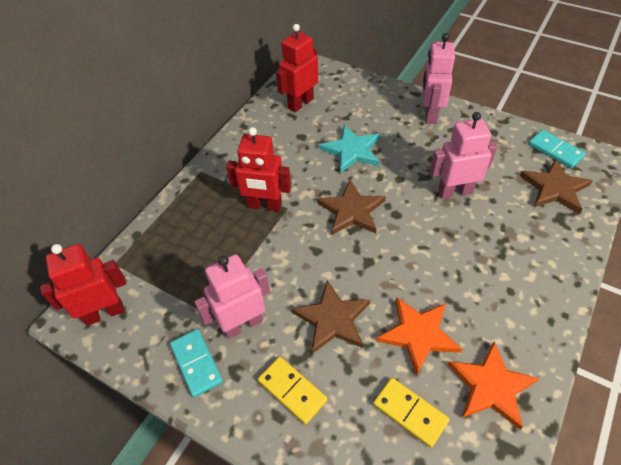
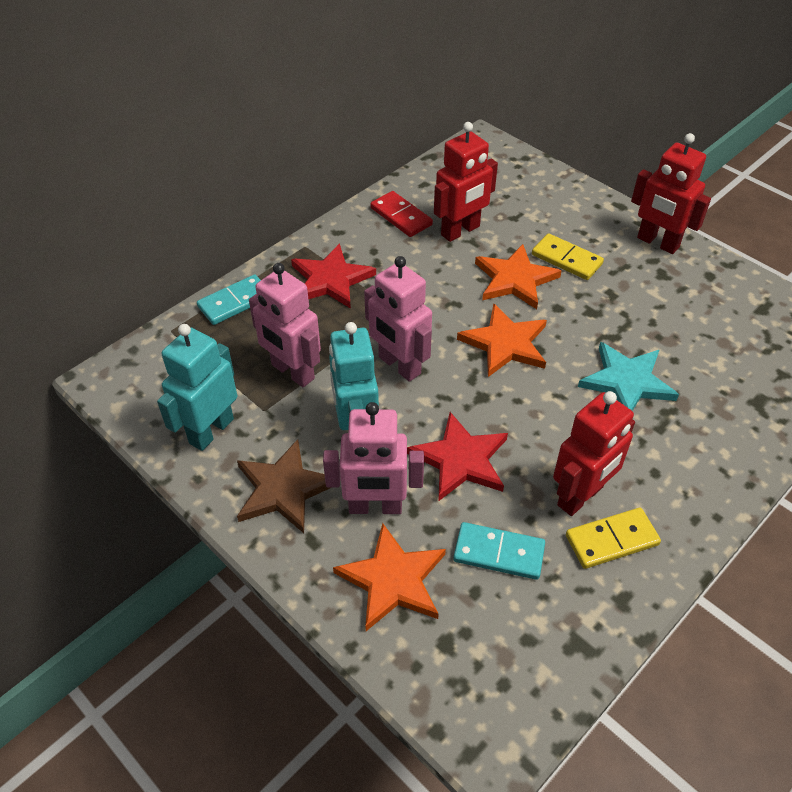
brown star: [291,280,370,354] [317,180,386,235] [520,159,593,214] = 3 -> [237,439,332,533] = 1
orange star: [376,297,462,375] [448,341,540,430] = 2 -> [333,523,446,631] [457,303,547,377] [475,244,561,309] = 3
red domino: none = 0 -> [370,191,433,237] = 1
red star: none = 0 -> [291,243,376,309] [407,412,508,501] = 2
turquoise robot: none = 0 -> [157,324,237,451] [329,322,379,430] = 2

